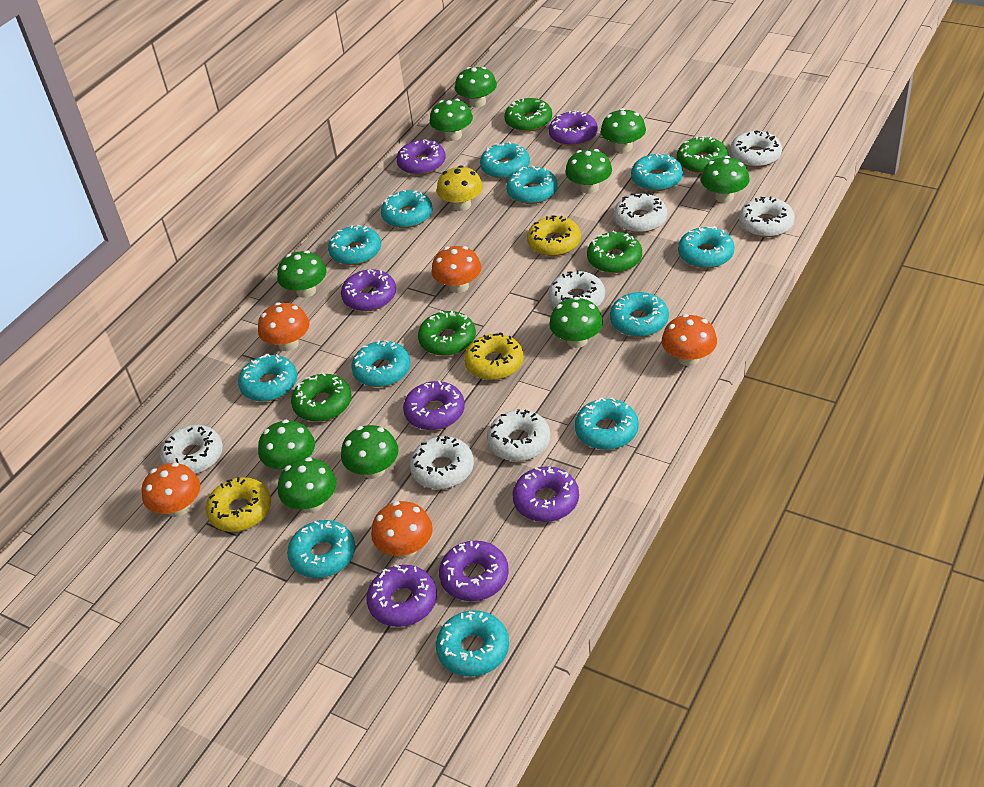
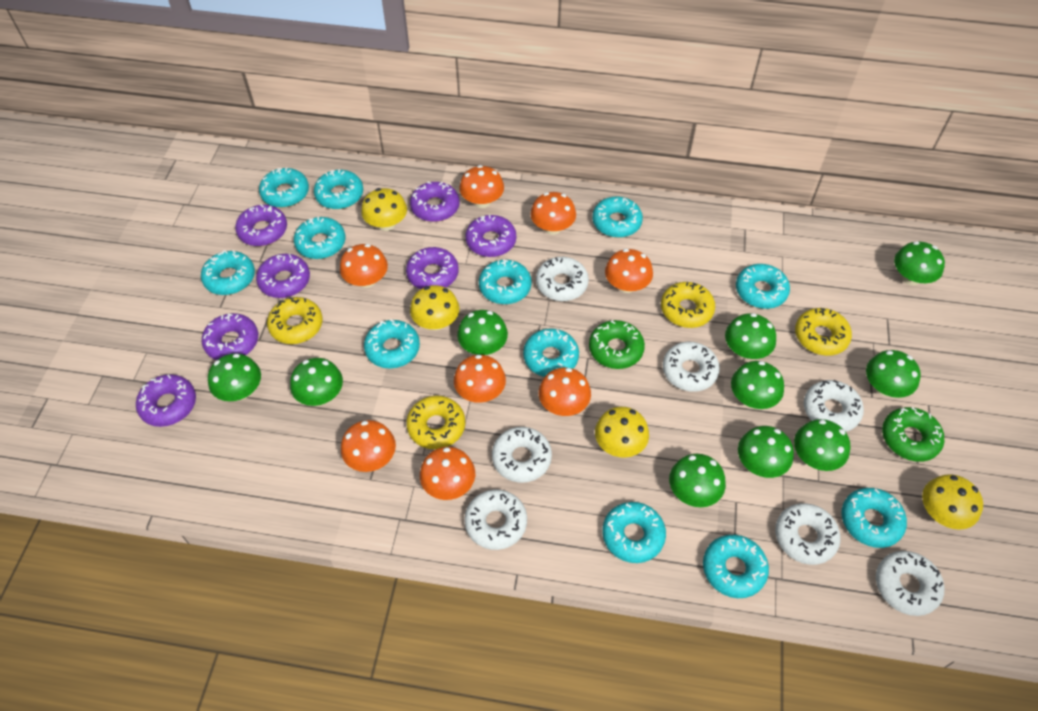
green donut: [291,373,351,422] [418,311,476,356] [504,98,552,132] [587,231,642,273] [677,136,728,174] = 5 -> [589,320,645,369] [882,407,944,462] = 2
orange mushroom: [141,463,200,517] [258,302,309,351] [371,501,433,558] [431,246,482,293] [662,314,717,366] = 5 -> [340,244,388,288] [341,420,396,472] [420,447,475,500] [454,355,506,403] [459,165,504,208] [530,192,576,235] [539,367,591,416] [605,249,653,293] = 8
yellow donut: [206,477,271,532] [464,332,524,380] [527,215,581,256] = 3 -> [267,297,323,344] [406,396,465,449] [661,282,715,328] [795,308,852,356] = 4
yellow mushroom: [437,165,483,211] = 1 -> [361,188,407,231] [410,285,459,330] [595,407,649,458] [922,474,983,530] = 4

